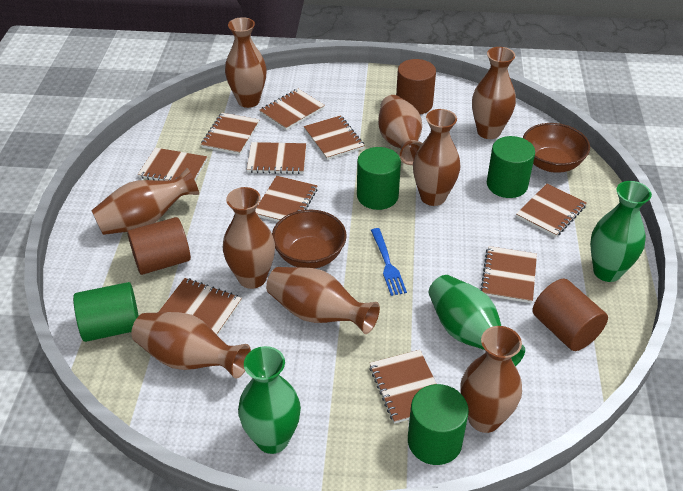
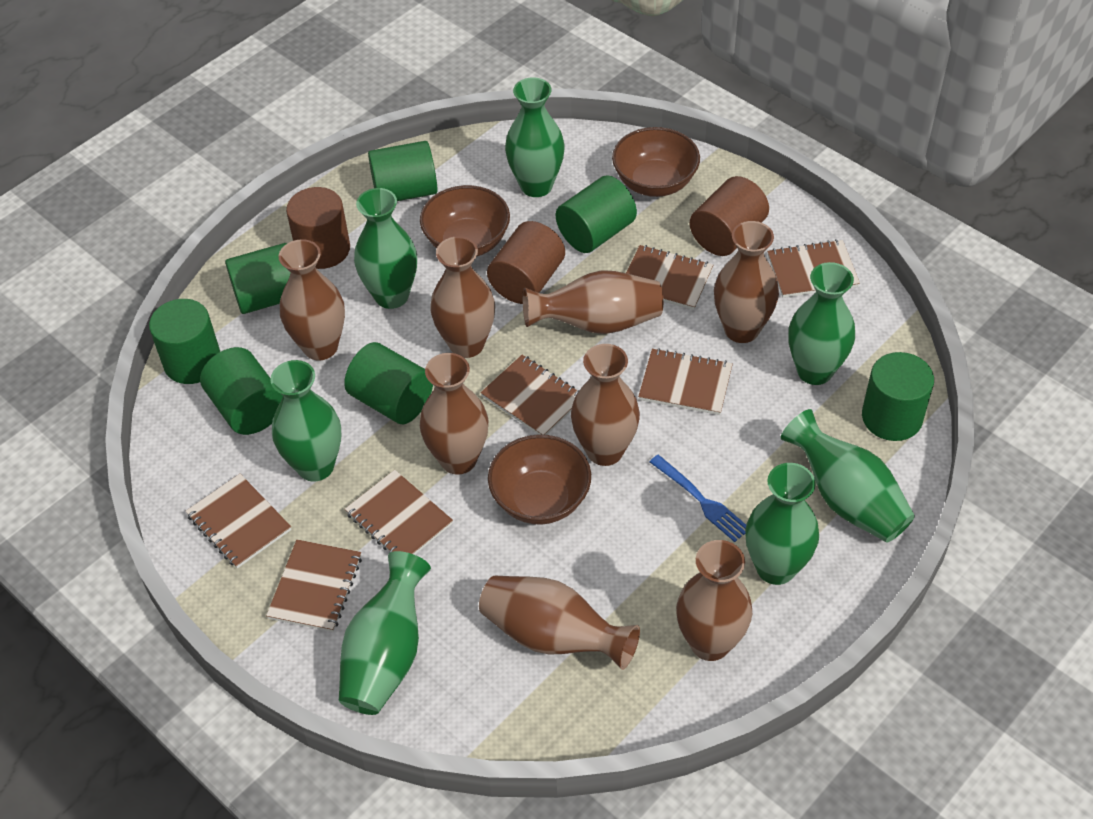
brown bowl: [272,210,347,268] [523,123,590,173] = 2 -> [420,185,510,256] [488,434,591,524] [612,127,700,197] = 3
brown notebook: [138,148,207,181] [158,278,242,336] [201,113,259,155] [247,142,306,174] [255,176,317,222] [259,89,325,130] [304,115,365,160] [369,350,436,424] [480,246,537,303] [516,183,587,237] = 10 -> [186,474,291,569] [266,540,362,632] [345,470,453,555] [480,355,580,435] [626,245,713,310] [638,348,733,415] [767,239,860,298] = 7
brown vase: [91,168,199,235] [131,312,251,379] [223,187,275,289] [225,17,267,108] [266,267,380,334] [378,95,422,165] [413,109,460,206] [460,326,522,433] [472,47,516,139] = 9 -> [279,239,345,361] [420,353,489,474] [430,236,495,358] [479,576,640,670] [523,270,663,334] [571,344,640,466] [676,540,752,661] [714,221,779,343] = 8
green cylinder: [73,282,139,342] [357,147,401,210] [408,384,469,465] [487,136,535,198] = 4 -> [149,299,220,384] [200,347,283,435] [225,243,290,314] [344,342,433,424] [368,141,438,201] [556,175,637,253] [862,352,934,441] = 7
green vase: [238,346,301,454] [429,275,525,366] [590,181,652,282] = 3 -> [270,360,341,481] [339,551,431,715] [354,188,417,309] [505,77,565,197] [745,463,819,585] [781,409,915,543] [788,262,855,385] = 7

